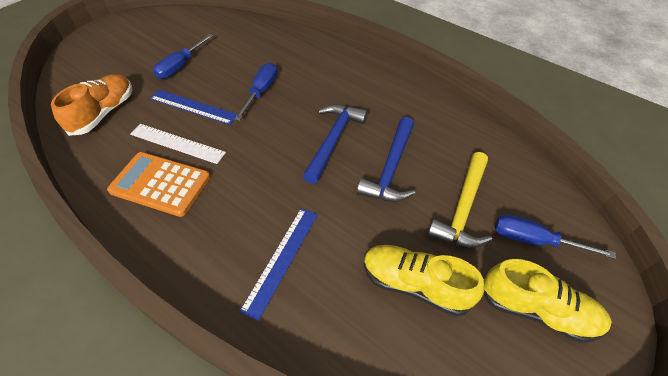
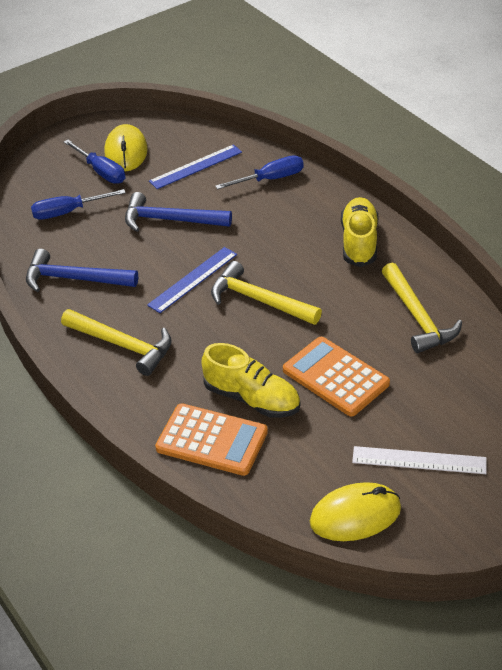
orange calculator: [107,152,210,217] = 1 -> [155,403,268,476] [283,337,390,416] = 2
orange shoe: [51,74,132,136] = 1 -> none = 0
yellow hammer: [427,152,492,248] = 1 -> [61,309,172,376] [211,261,322,325] [382,263,462,353] = 3
yellow mouse: none = 0 -> [104,124,148,171] [310,482,401,541] = 2

